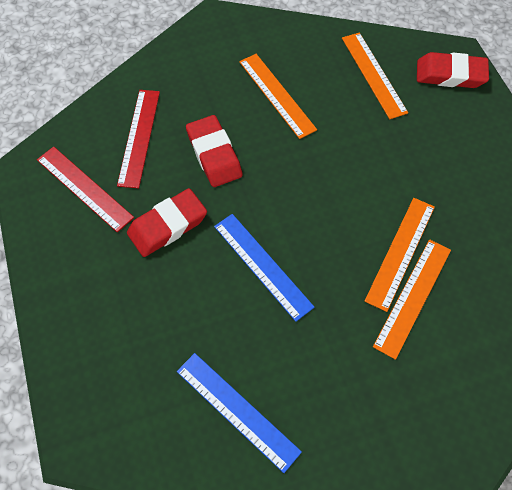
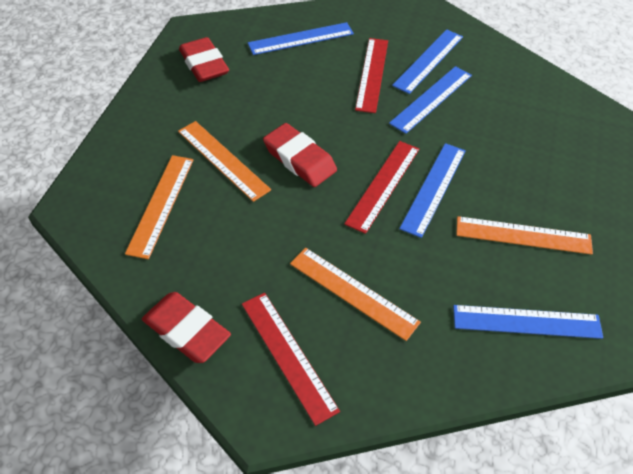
blue ruler: [177,353,302,473] [214,214,314,322] = 2 -> [248,22,354,55] [389,66,472,134] [392,29,463,94] [399,143,466,238] [453,305,603,339] = 5
red ruler: [37,146,134,232] [117,90,160,188] = 2 -> [242,293,340,426] [344,141,419,234] [355,38,388,113] = 3

